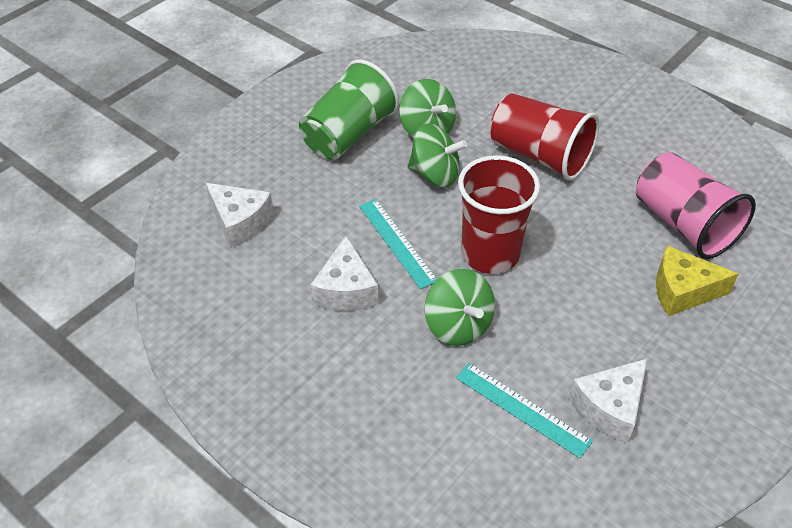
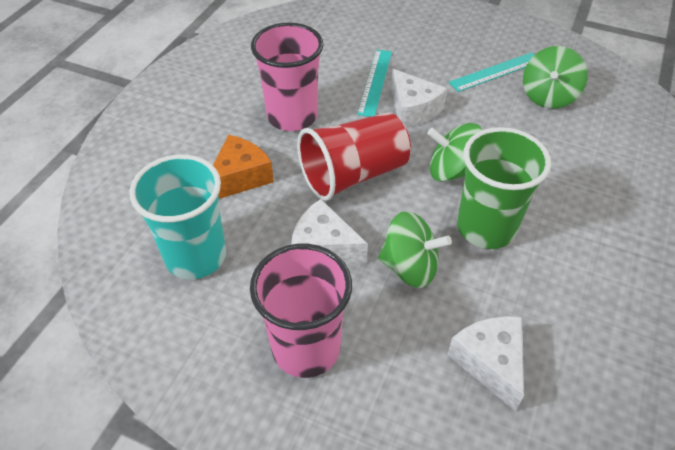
orange cheese: none = 0 -> [213,135,274,199] = 1
pink cup: [636,152,756,259] = 1 -> [250,244,352,378] [251,23,324,131] = 2
red cup: [458,155,540,274] [490,93,599,180] = 2 -> [297,112,411,201] = 1
turquoise cup: none = 0 -> [130,155,226,279] = 1
yellow cheese: [656,245,738,316] = 1 -> none = 0

